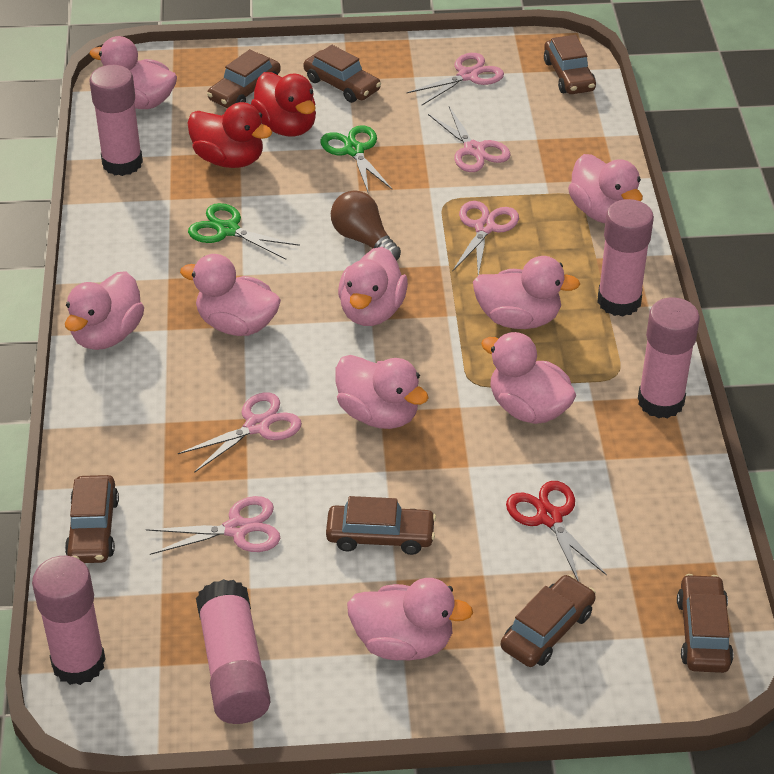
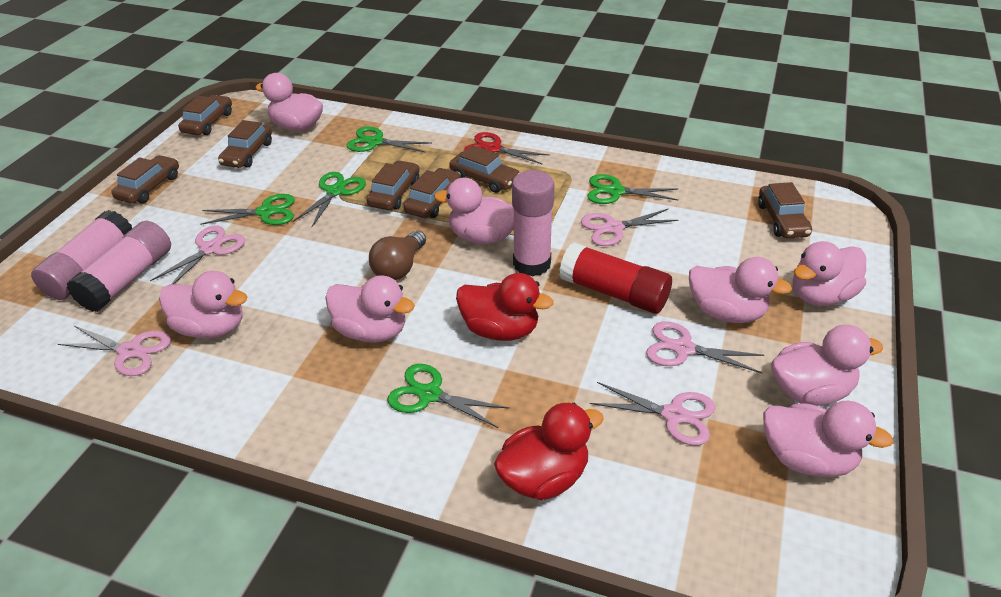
green scissors: [188,203,300,259] [321,125,392,194] = 2 -> [200,194,295,225] [293,172,366,227] [347,126,432,153] [387,364,510,428] [587,174,679,204] = 5
pink duck: [65,271,144,350] [90,36,177,109] [180,254,281,336] [335,355,429,429] [338,247,408,326] [347,578,473,661] [473,256,580,329] [481,332,576,424] [568,154,643,223] = 9 -> [159,271,247,339] [255,73,323,131] [325,275,415,343] [434,178,514,244] [689,257,792,323] [763,401,894,477] [771,325,883,406] [793,241,866,306] = 8
pink glue stick: [32,556,106,685] [90,65,143,176] [196,579,270,724] [597,199,654,317] [638,297,700,419] = 5 -> [31,210,132,300] [67,221,171,312] [512,170,554,276] = 3
red glue stick: none = 0 -> [559,242,672,314] = 1

